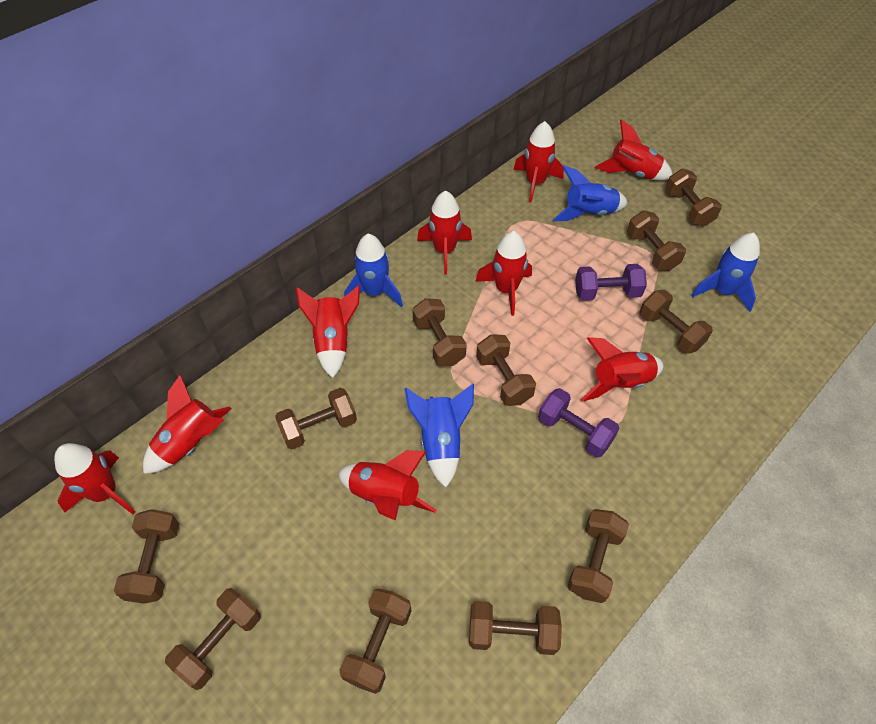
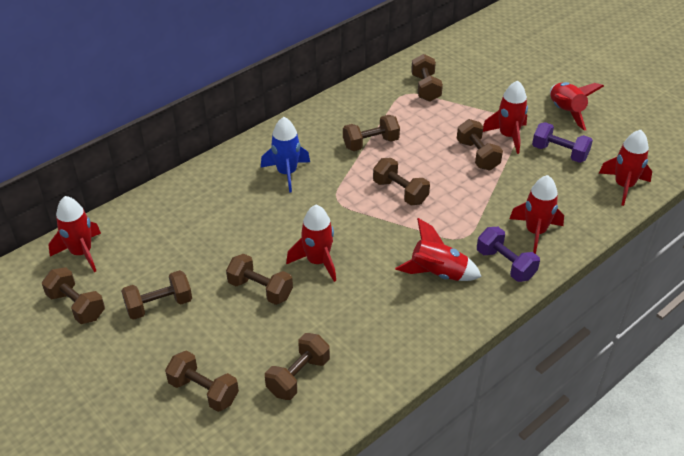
blue rocket: [344,234,403,307] [404,384,474,488] [553,166,628,221] [691,233,760,312] = 4 -> [261,117,310,193] = 1
brown dumbbell: [114,509,179,604] [165,588,261,690] [275,388,357,449] [339,588,412,694] [412,298,467,366] [469,601,562,655] [476,335,536,406] [568,509,629,603] [627,211,686,271] [639,290,713,353] [665,169,722,226] = 11 -> [42,267,105,324] [121,270,192,320] [165,350,239,412] [226,254,293,305] [265,333,330,400] [343,115,400,151] [373,158,430,205] [411,54,443,102] [457,119,503,170] = 9
red rocket: [54,443,135,514] [143,374,231,474] [296,285,360,378] [338,450,436,521] [417,191,472,275] [475,231,532,316] [513,121,564,202] [581,337,663,401] [595,119,673,180] = 9 -> [48,196,101,272] [286,205,336,282] [395,218,482,281] [483,80,528,154] [509,175,564,254] [550,82,604,131] [599,130,652,206] = 7

